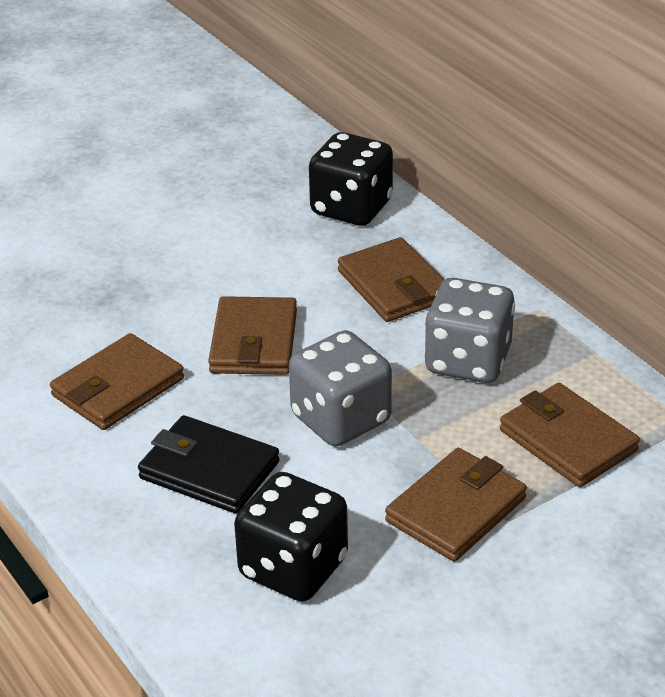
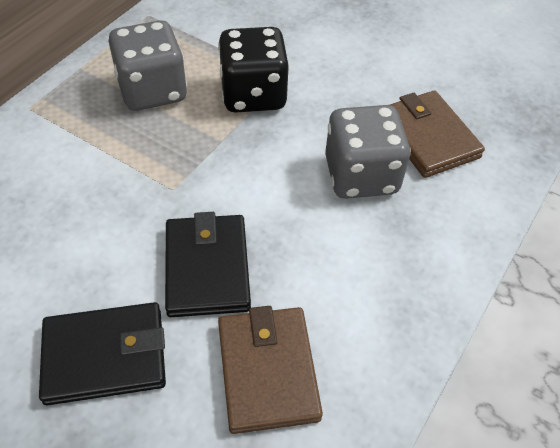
black dice: [234,472,348,602] [309,132,393,226] = 2 -> [218,27,289,113] = 1
black wallet: [138,415,280,514] = 1 -> [39,302,166,405] [165,212,251,317] = 2
brown wallet: [50,333,184,430] [208,296,297,375] [338,237,444,322] [385,448,527,562] [500,383,640,487] = 5 -> [218,306,323,434] [390,91,485,178] = 2

